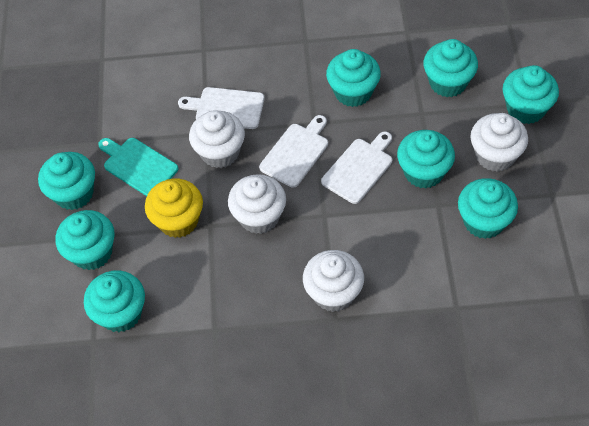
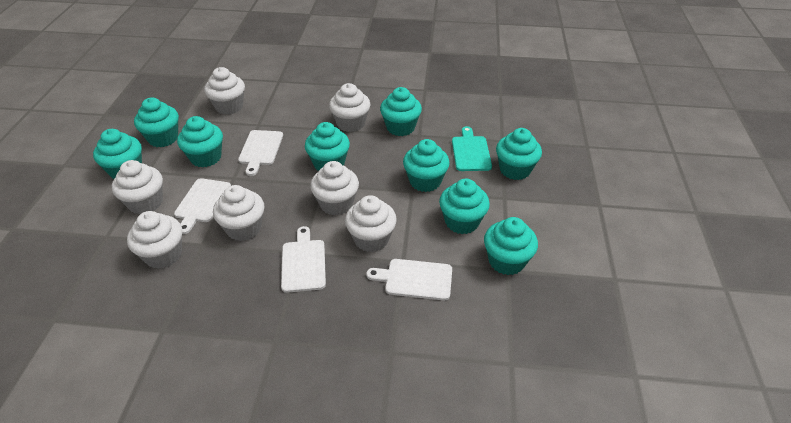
turquoise cupcake: [38,152,95,210] [56,210,115,270] [84,270,145,332] [326,49,381,107] [397,130,455,189] [423,39,478,97] [458,178,518,239] [503,65,559,124] = 8 -> [93,129,142,179] [134,97,179,147] [177,116,223,167] [305,122,350,171] [380,87,422,136] [403,139,450,192] [439,178,490,234] [484,217,538,275] [496,128,542,180] = 9
white cupcake: [189,110,245,168] [228,174,286,234] [303,250,364,312] [471,113,528,172] = 4 -> [112,160,163,214] [127,211,182,269] [204,67,245,115] [213,185,265,241] [310,161,359,216] [329,83,371,132] [345,195,397,252] = 7
white cutting board: [178,87,264,129] [259,115,328,188] [321,132,392,204] = 3 -> [174,178,231,234] [238,130,283,176] [281,226,326,293] [366,259,452,300] = 4
yellow cupcake: [145,179,203,238] = 1 -> none = 0

